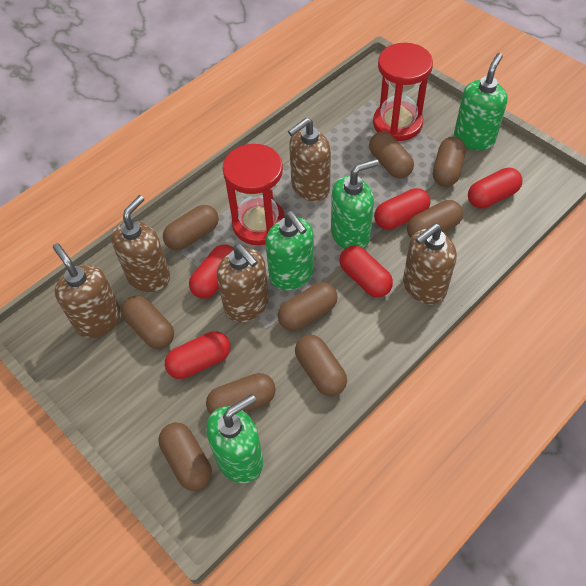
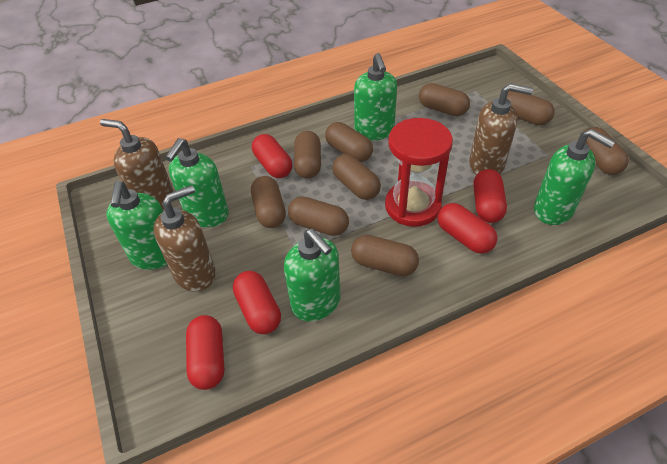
brown soap dispenser: [53,243,121,338] [111,195,170,292] [217,244,269,322] [288,118,331,202] [403,223,457,305] = 5 -> [100,119,173,209] [153,185,216,292] [469,83,533,175] = 3
green soap dispenser: [206,394,263,483] [265,211,314,290] [331,159,379,249] [454,53,508,150] = 4 -> [106,181,167,270] [165,138,229,227] [284,229,341,322] [354,53,397,141] [534,129,615,225] = 5
red hourglass: [223,144,285,245] [373,43,433,141] = 2 -> [385,118,453,227] = 1

